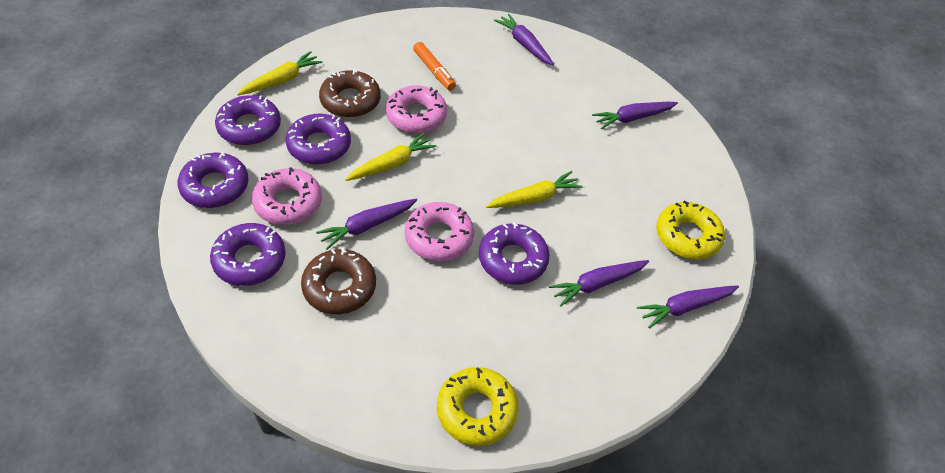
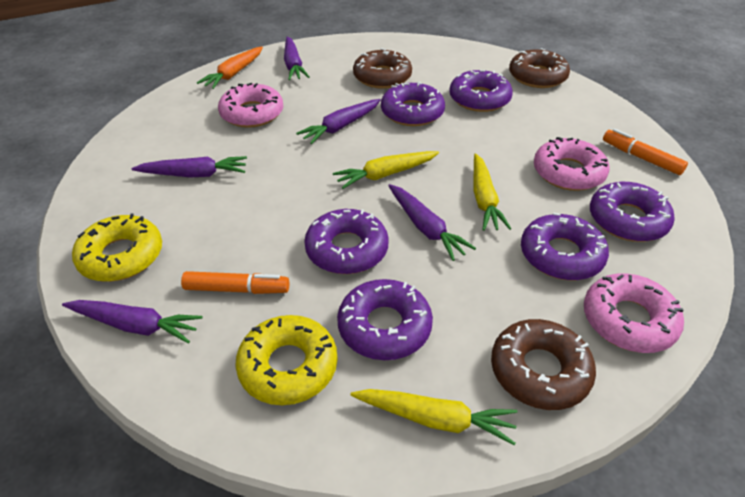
brown donut: [301,248,376,314] [319,69,381,117] = 2 -> [353,48,412,89] [491,319,596,410] [509,48,570,88] = 3
orange carrot: none = 0 -> [197,46,263,89] = 1
orange marker: [413,42,456,90] = 1 -> [181,271,289,294] [603,129,688,175] = 2
purple donut: [177,152,248,208] [210,223,286,286] [215,95,281,145] [286,114,351,165] [479,222,550,285] = 5 -> [304,209,389,274] [337,279,433,360] [381,81,445,126] [449,70,513,112] [521,212,609,280] [590,182,675,242] = 6

